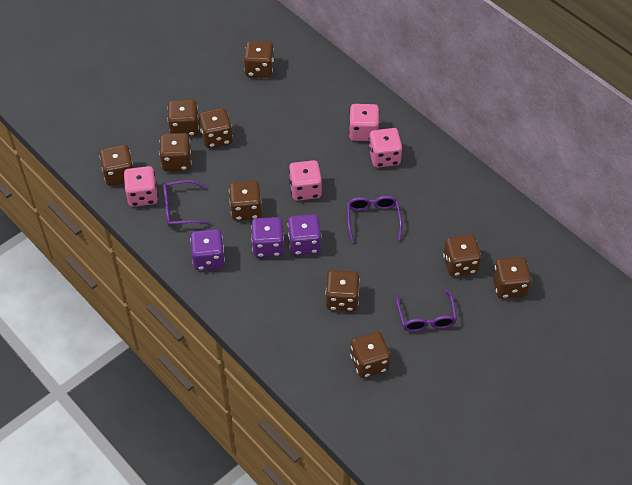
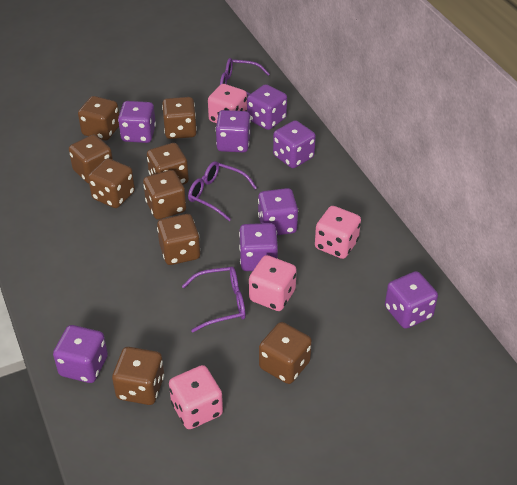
brown dice: [100,145,133,186] [159,133,192,171] [168,99,199,136] [199,108,233,148] [229,181,262,221] [244,41,274,78] [326,270,360,311] [350,331,391,378] [443,234,481,277] [493,257,531,299] = 10 -> [69,135,113,183] [78,96,119,141] [88,158,135,208] [112,347,164,405] [143,170,186,219] [147,143,189,185] [157,214,200,265] [162,97,197,139] [259,322,312,384] = 9
purple dice: [190,229,225,271] [251,217,284,258] [288,214,322,255] = 3 -> [53,325,108,383] [118,101,156,143] [216,110,251,153] [239,223,278,271] [247,84,287,130] [258,188,298,235] [273,120,316,168] [385,271,438,329] = 8

